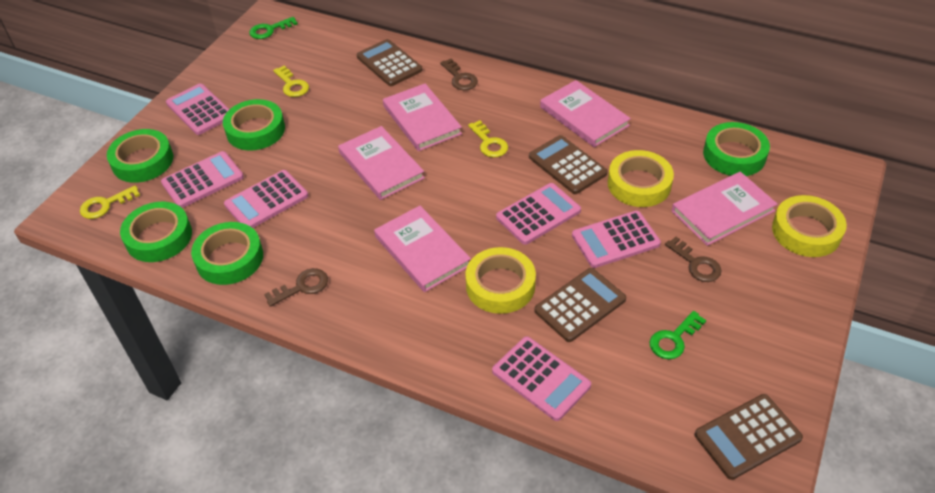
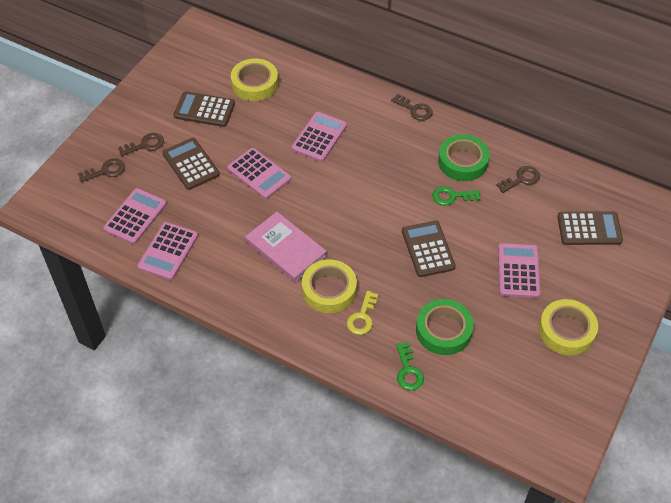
brown key: [264,268,328,307] [440,59,478,90] [665,237,722,282] = 3 -> [78,158,125,182] [118,133,164,156] [391,94,433,121] [496,166,540,193] = 4
green tape: [107,129,173,183] [120,202,192,262] [191,222,263,285] [223,99,285,150] [703,122,770,176] = 5 -> [416,299,474,355] [438,135,490,181] = 2
pink book: [338,126,425,200] [374,206,471,292] [383,83,462,151] [540,80,631,147] [672,172,777,246] = 5 -> [245,212,327,282] = 1
pink calculator: [161,151,244,208] [166,84,229,135] [224,170,308,228] [492,336,591,421] [496,183,581,245] [572,211,661,268] = 6 -> [103,188,167,244] [137,222,198,280] [227,148,291,199] [291,112,347,162] [498,243,541,298] = 5
yellow key: [80,186,140,219] [273,66,309,97] [468,120,508,158] = 3 -> [347,291,379,335] = 1

